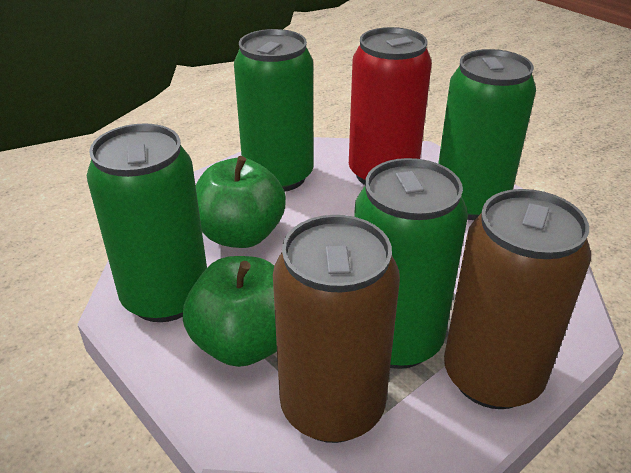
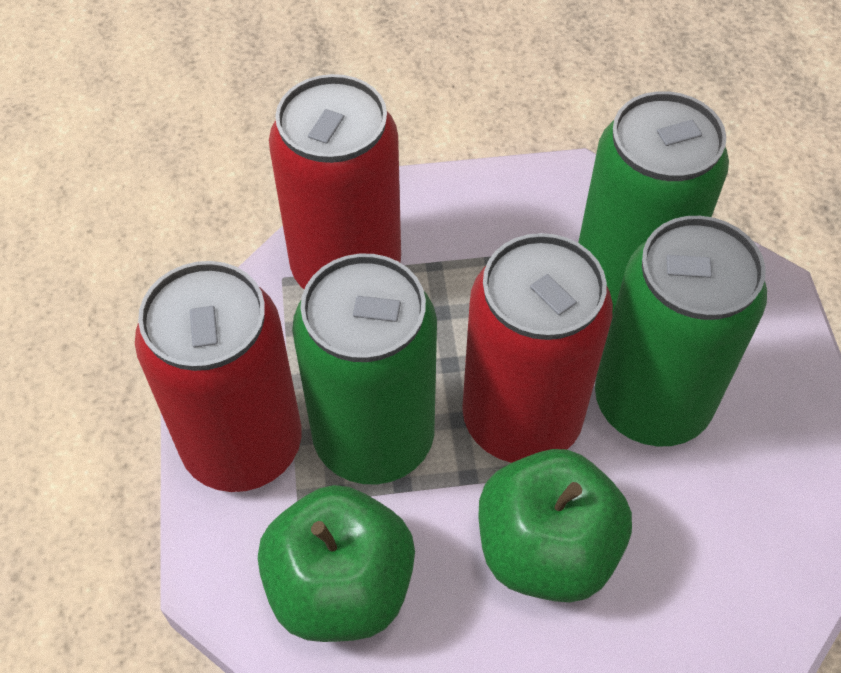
brown can: [273,215,400,443] [444,189,591,409] = 2 -> none = 0
green can: [87,123,207,322] [234,29,313,192] [354,158,468,369] [438,49,536,220] = 4 -> [292,254,437,485] [578,91,729,317] [595,216,767,447] = 3
red can: [349,27,432,185] = 1 -> [135,261,302,492] [269,74,401,289] [462,233,613,463] = 3

